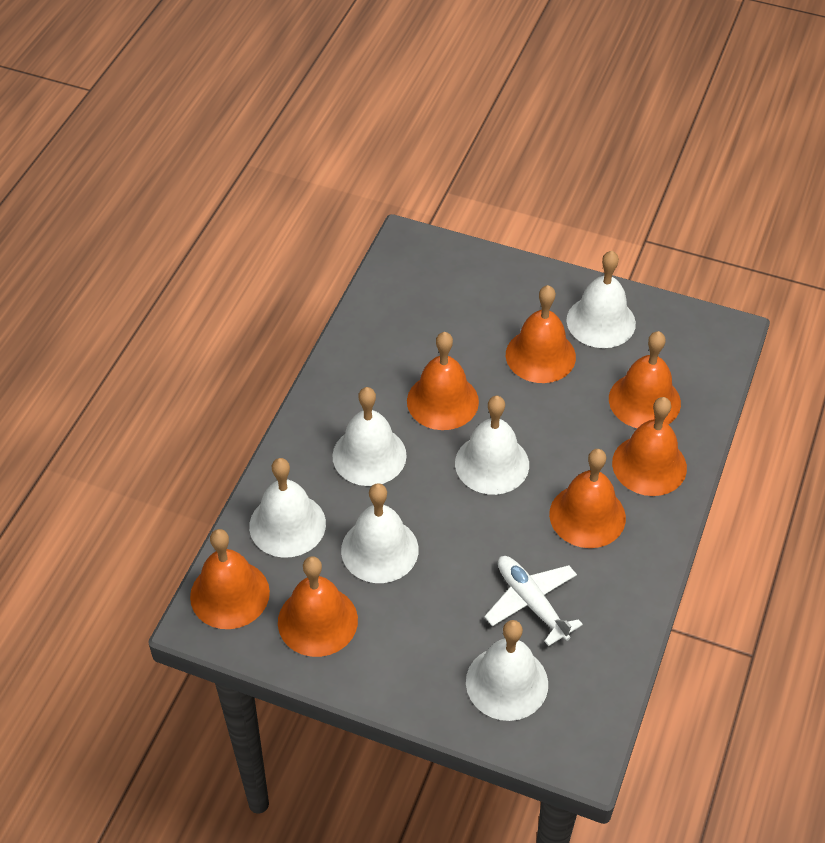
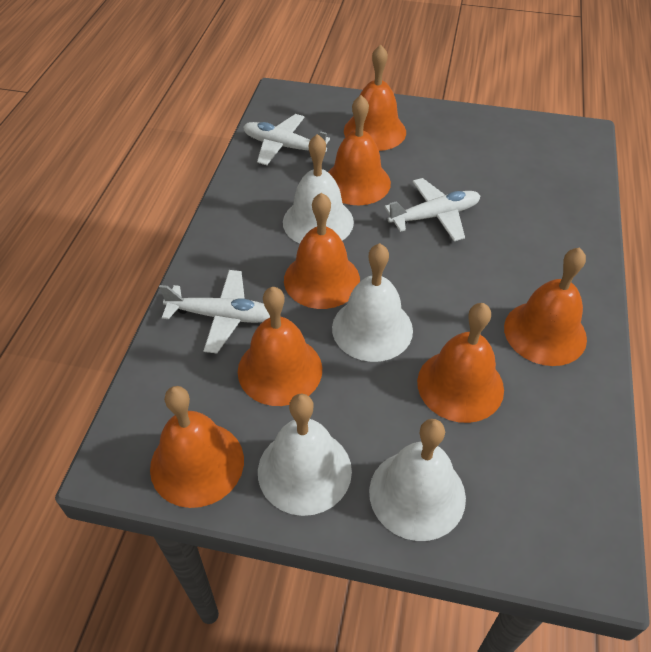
white bell: [249,458,326,558] [332,387,407,486] [341,483,419,583] [455,396,529,495] [466,620,548,721] [567,251,636,348] = 6 -> [258,394,352,516] [283,134,354,244] [332,243,413,362] [369,419,466,541] = 4
white plane: [485,556,583,646] = 1 -> [159,270,270,353] [243,114,330,165] [384,178,480,241] = 3

